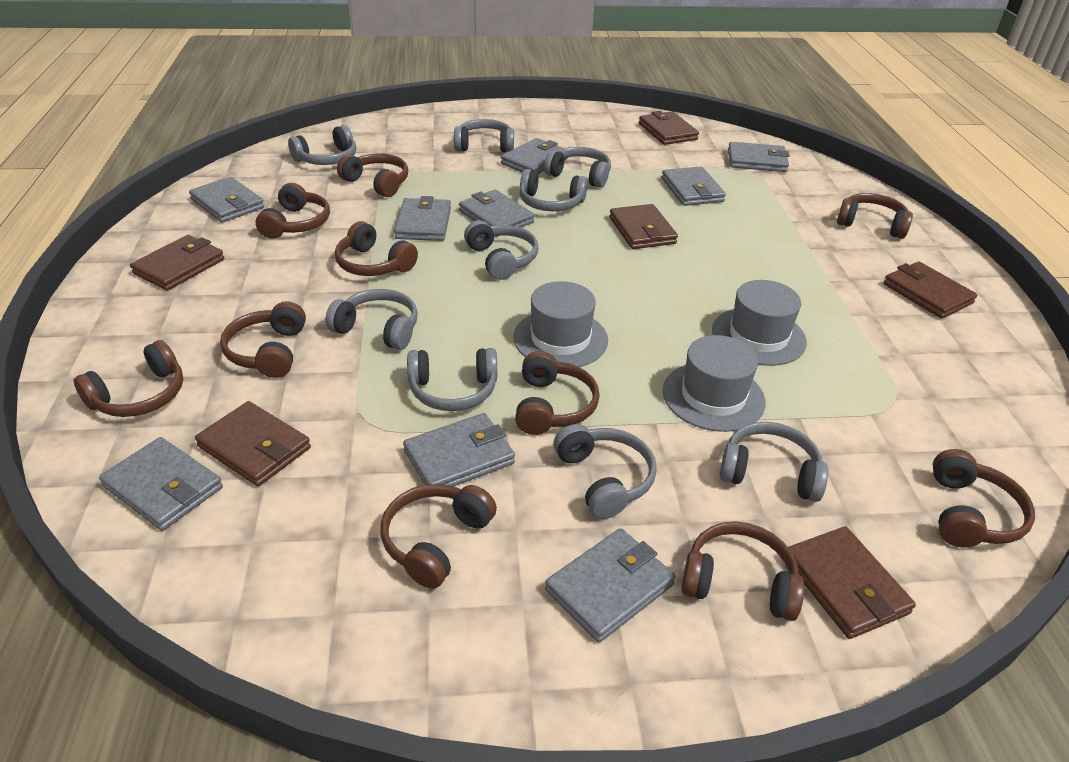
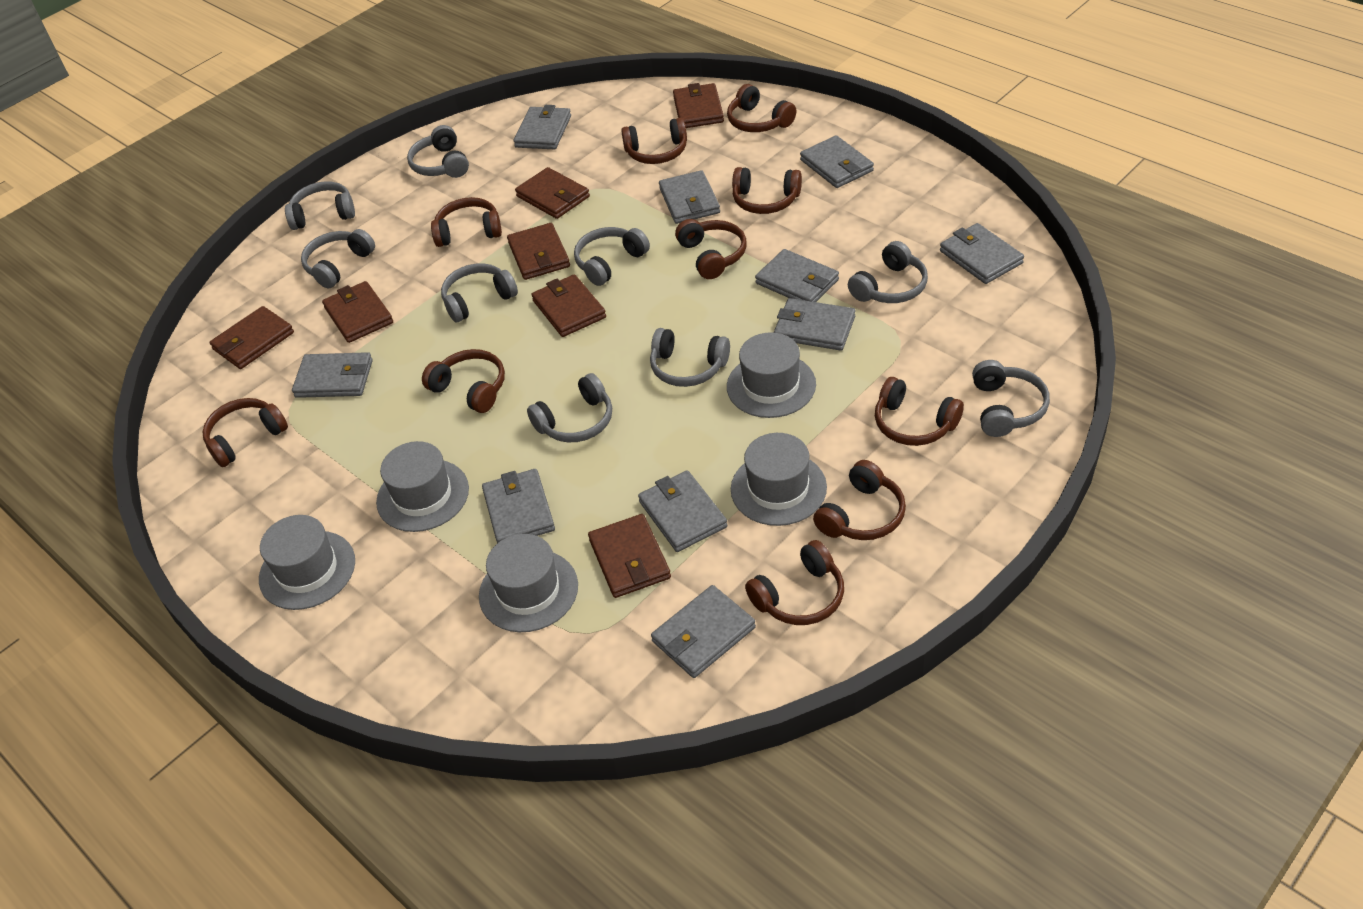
brown wallet: [130,235,224,291] [195,401,311,486] [609,204,678,249] [639,111,699,145] [788,526,916,639] [884,261,977,318] = 6 -> [209,306,294,369] [322,281,393,343] [507,223,570,280] [515,167,590,219] [531,274,606,337] [588,514,671,598] [673,83,724,128] = 7
grey hat: [513,281,608,367] [662,335,766,432] [712,280,807,366] = 3 -> [259,515,355,610] [376,441,469,532] [479,534,578,632] [727,332,816,418] [731,433,827,526] = 5
grey wallet: [99,437,223,531] [189,177,264,223] [394,196,451,241] [403,413,515,487] [459,190,534,236] [501,138,568,174] [545,528,675,642] [662,167,726,206] [728,142,790,172] = 9 -> [292,352,373,398] [482,469,555,543] [513,105,571,149] [638,470,727,552] [651,585,756,678] [659,170,720,224] [755,249,839,302] [774,298,855,351] [800,135,874,188] [940,223,1024,284] = 10

